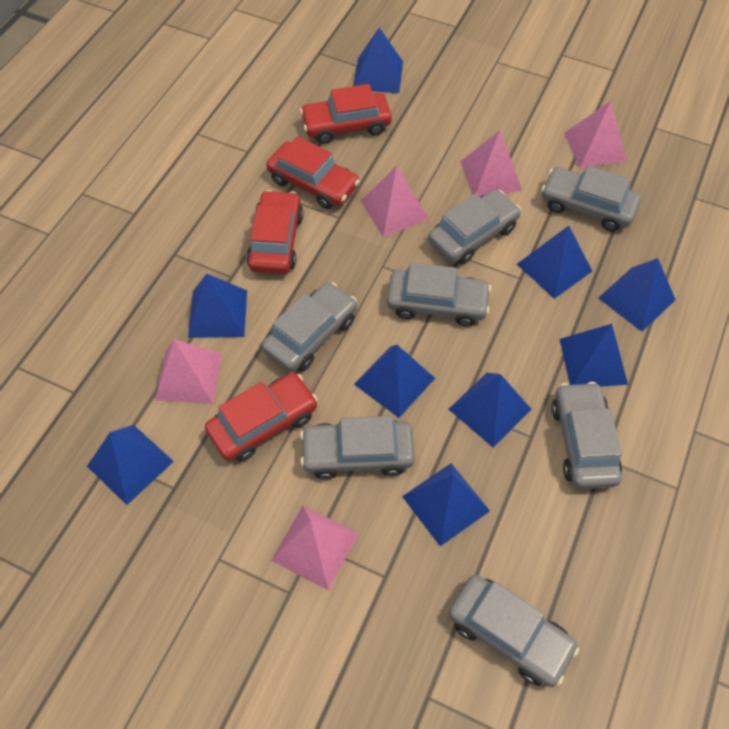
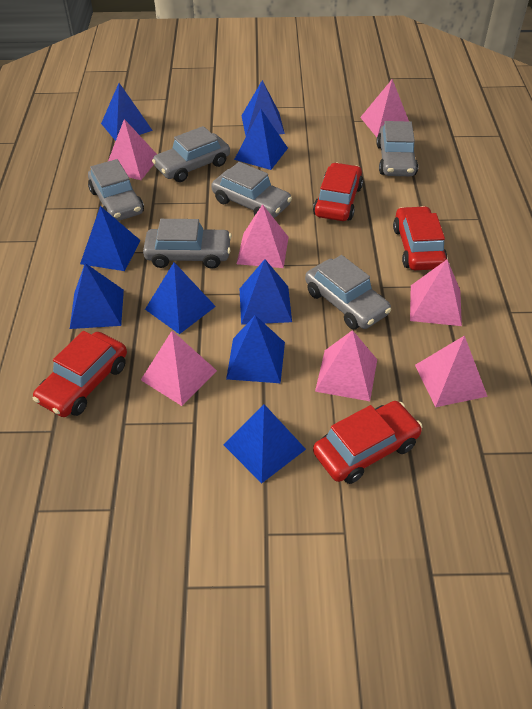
grey car: [262,282,357,372] [300,416,415,479] [387,263,491,327] [428,189,521,264] [448,575,579,687] [541,166,641,231] [551,382,622,489] = 7 -> [88,159,144,221] [143,219,232,269] [152,126,230,182] [211,162,292,218] [305,255,391,329] [376,121,418,176] = 6
pink pyramid: [155,339,222,404] [271,506,359,590] [361,166,429,237] [460,130,522,197] [564,101,627,168] = 5 -> [108,119,157,180] [141,331,217,406] [237,204,289,268] [315,330,377,401] [360,79,409,137] [410,260,462,326] [415,335,488,407] = 7

